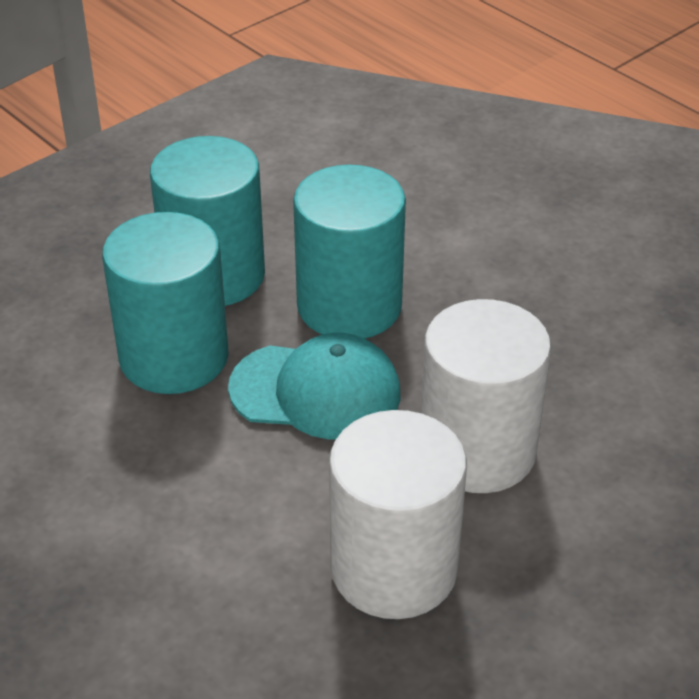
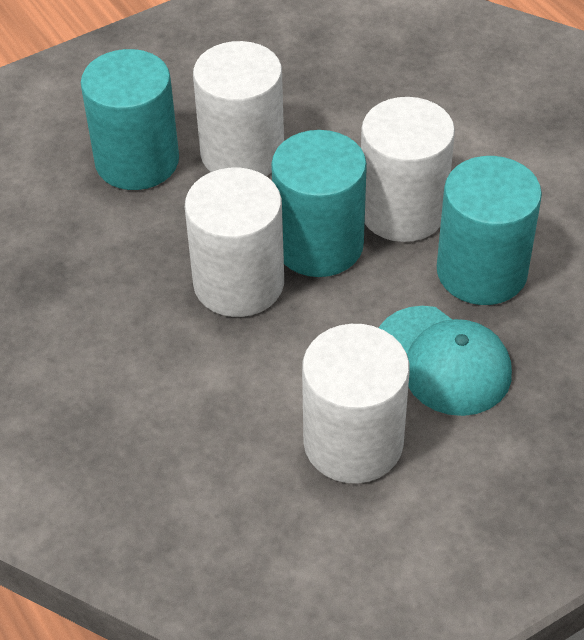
white cylinder: [329,410,467,619] [421,299,551,493] = 2 -> [185,168,284,317] [193,41,284,176] [302,324,410,484] [361,97,455,242] = 4

